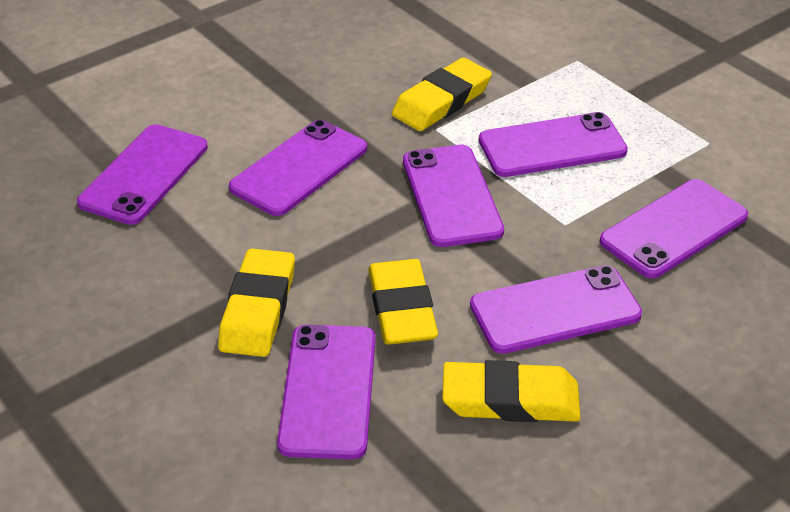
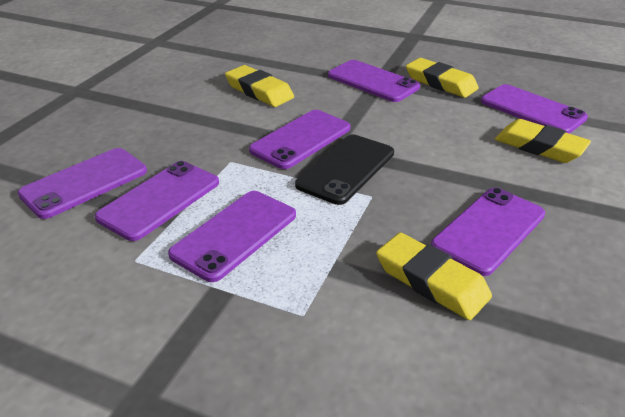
black phone: none = 0 -> [295,135,394,205] = 1

